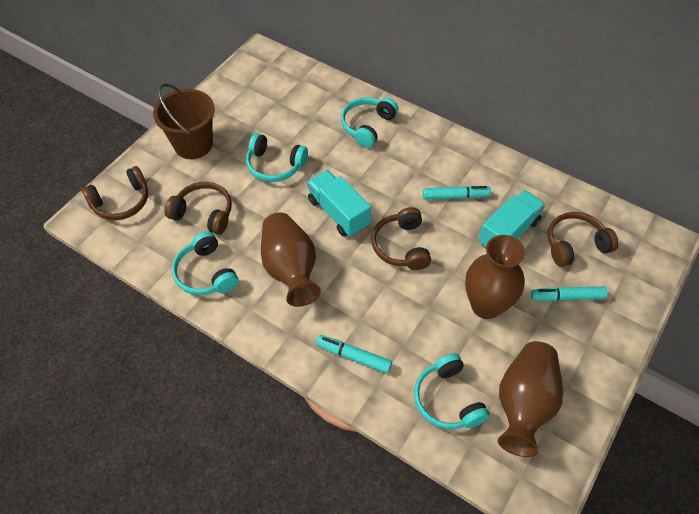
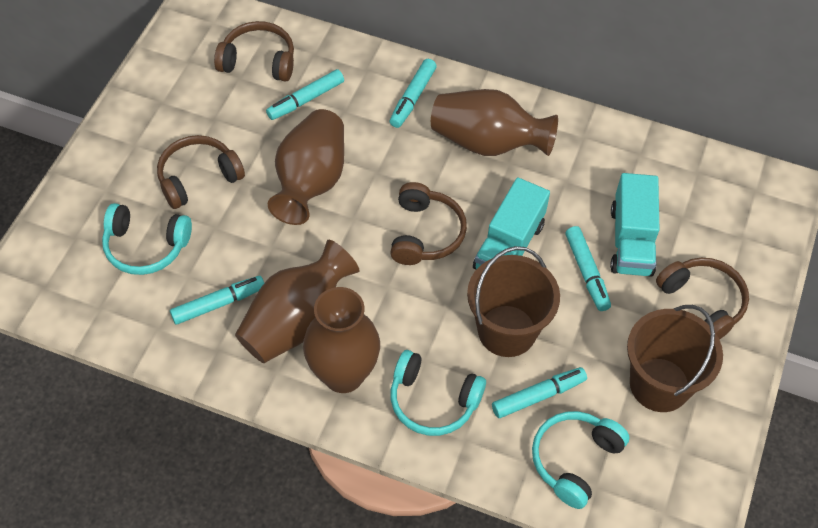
brown bucket: [153,84,215,159] = 1 -> [467,246,560,357] [627,305,723,412] = 2
brown vase: [261,212,321,307] [465,235,525,319] [498,341,563,457] = 3 -> [235,240,360,363] [268,109,344,225] [303,287,380,393] [431,89,558,156] = 4
turquoise headphones: [172,232,239,295] [246,133,308,182] [341,97,399,148] [414,353,490,429] = 4 -> [102,203,192,275] [390,350,486,436] [532,411,629,509] = 3
turquoise marker: [316,335,392,373] [423,186,491,200] [531,286,608,301] = 3 -> [170,276,264,325] [266,69,344,120] [390,59,437,128] [492,367,587,418] [565,226,611,311] = 5

